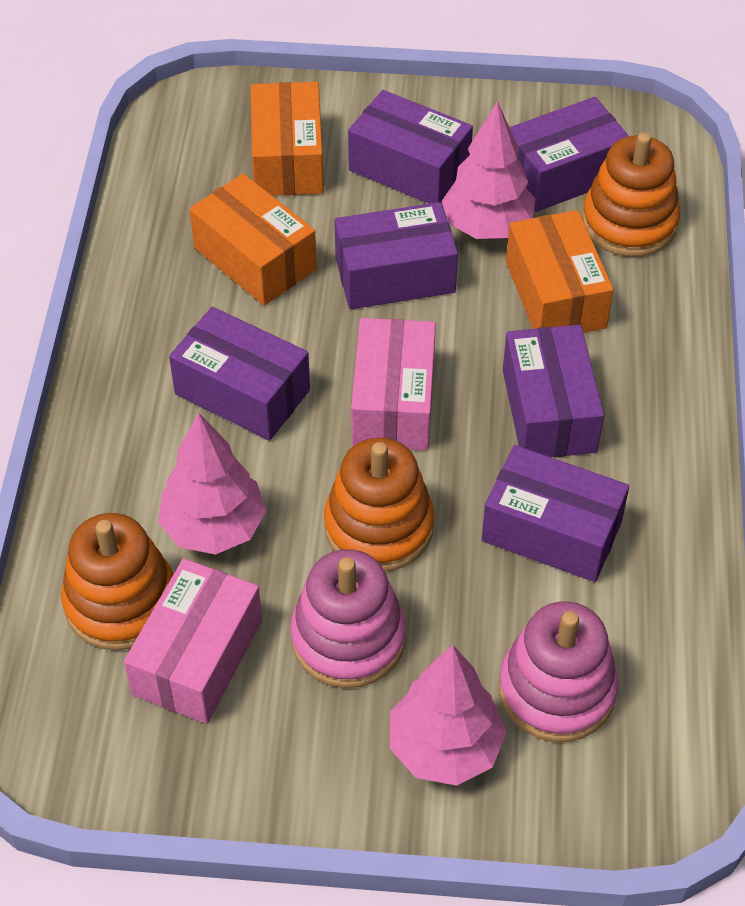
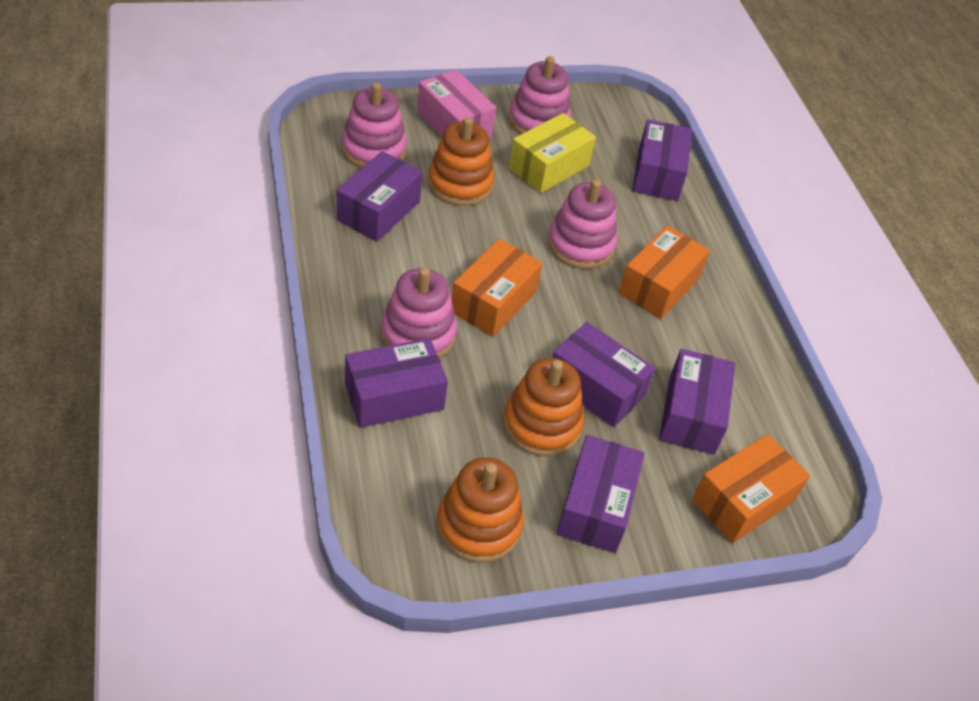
pink box: [124,559,262,724] [351,318,436,450] = 2 -> [417,70,496,138] = 1
pink stacking toy: [290,549,406,688] [499,601,619,742] = 2 -> [342,82,407,168] [381,267,457,358] [509,56,571,134] [548,179,617,269] = 4
pink tree: [158,412,266,555] [390,645,506,786] [442,101,535,239] = 3 -> none = 0
yellow box: none = 0 -> [509,113,596,193] = 1

